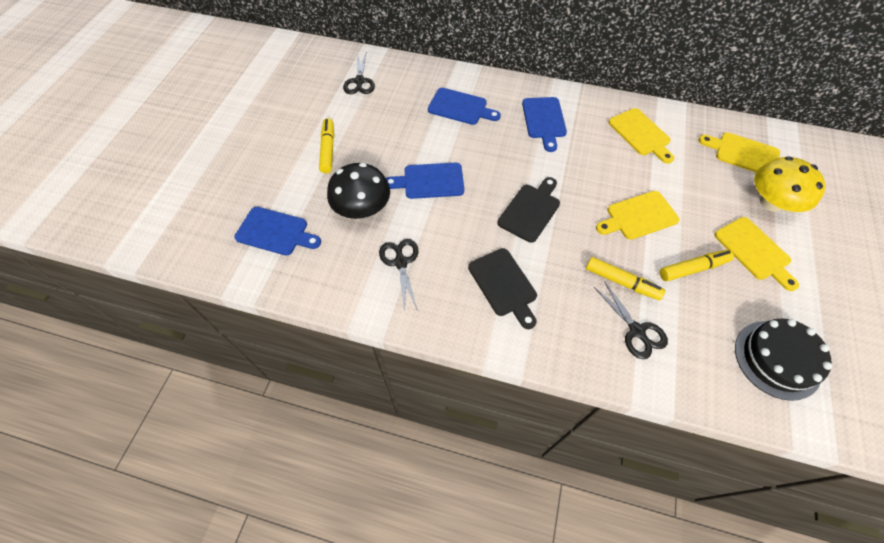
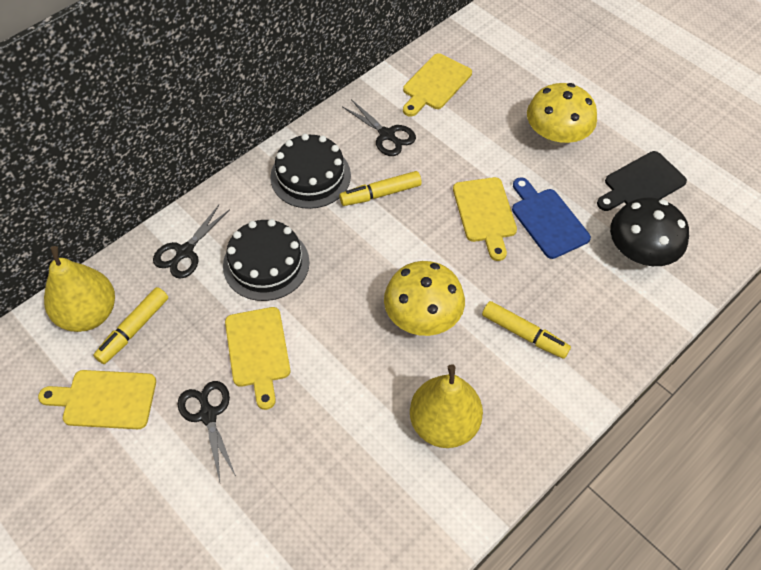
black cake: [735,319,832,401] = 1 -> [223,219,310,301] [270,134,351,209] = 2
black cutting board: [468,248,537,329] [497,177,560,243] = 2 -> [597,151,687,211] = 1
blue cutting board: [234,207,321,256] [386,163,464,199] [428,88,501,125] [522,97,567,152] = 4 -> [512,177,591,259] = 1
yellow mushroom: [754,156,826,212] = 1 -> [384,261,465,336] [527,83,597,145] = 2
yellow pear: none = 0 -> [44,246,115,332] [410,364,483,448] = 2

